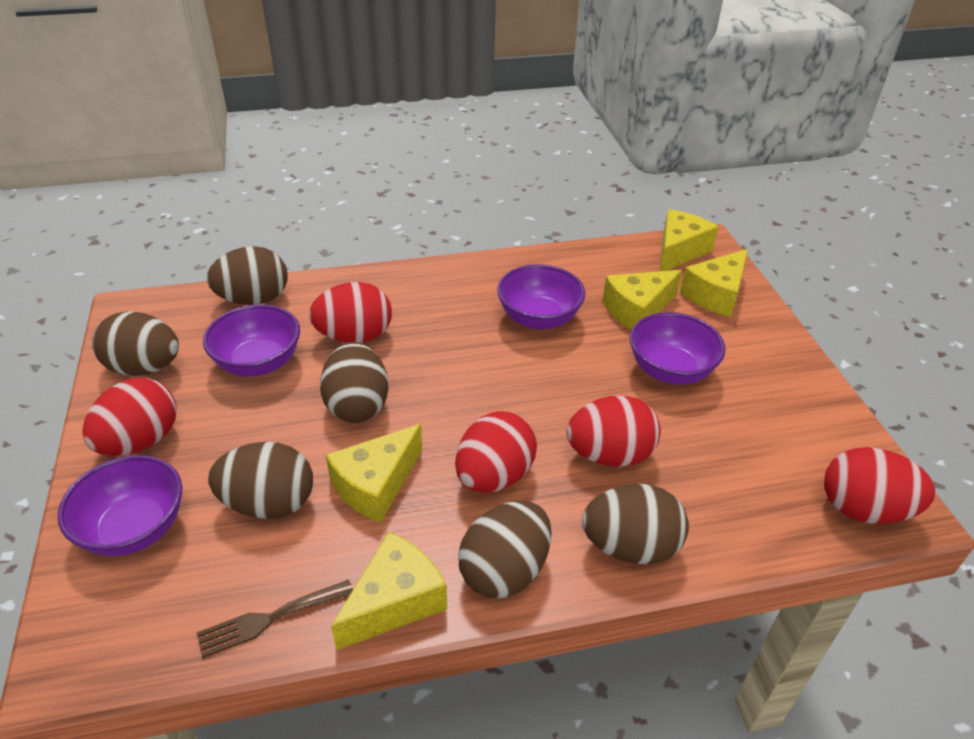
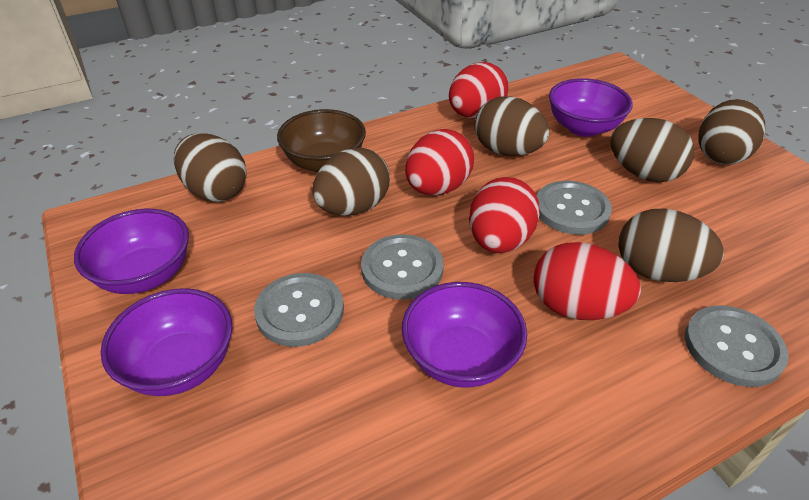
brown bowl: none = 0 -> [277,109,366,172] = 1
brown fork: [197,580,353,658] = 1 -> none = 0
grey button: none = 0 -> [254,273,344,347] [361,234,444,300] [537,181,612,235] [685,305,789,387] = 4
red egg: [82,378,177,456] [309,282,392,343] [455,411,537,493] [567,396,661,467] [824,447,935,524] = 5 -> [405,129,474,195] [449,62,509,119] [469,177,540,253] [533,242,641,320] = 4
yellow cheese: [326,424,422,523] [331,532,447,650] [602,270,682,330] [660,209,719,271] [680,249,748,317] = 5 -> none = 0

